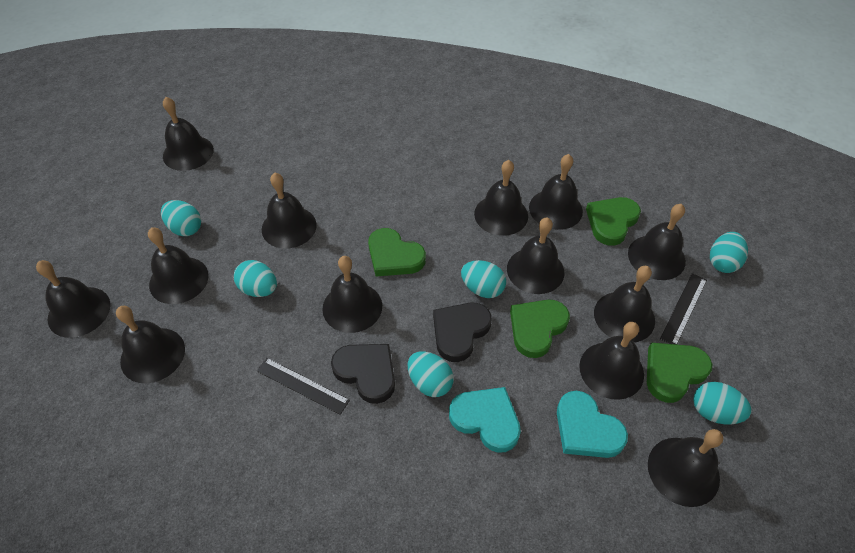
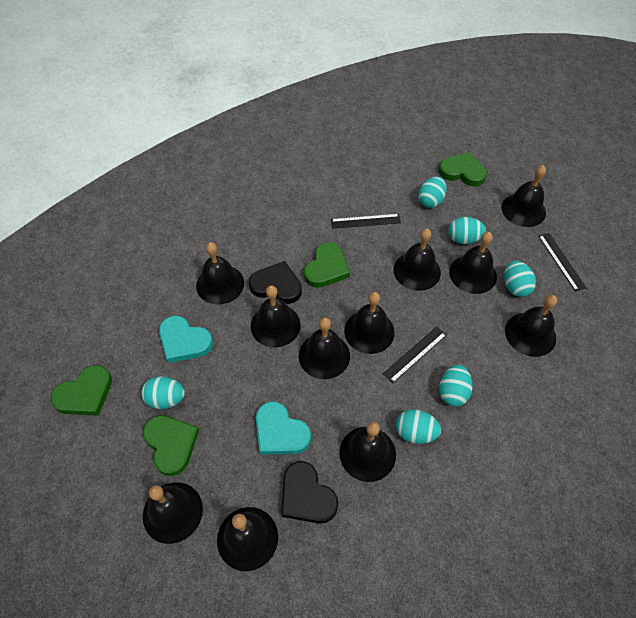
black bell: [36,260,110,338] [116,306,185,383] [148,227,209,304] [163,97,214,171] [262,173,317,249] [322,256,382,333] [474,160,528,236] [507,217,564,294] [529,154,583,230] [579,322,644,400] [594,266,655,343] [628,204,686,280] [648,429,723,507] = 13 -> [143,482,203,544] [196,242,244,304] [217,507,278,571] [251,285,301,347] [299,317,350,379] [339,422,396,482] [344,292,395,354] [393,228,441,291] [449,232,497,294] [501,165,546,227] [505,295,557,357] = 11
black ruler: [257,358,350,415] [660,273,707,345] = 2 -> [331,214,401,229] [383,326,447,383] [538,233,587,291] = 3

